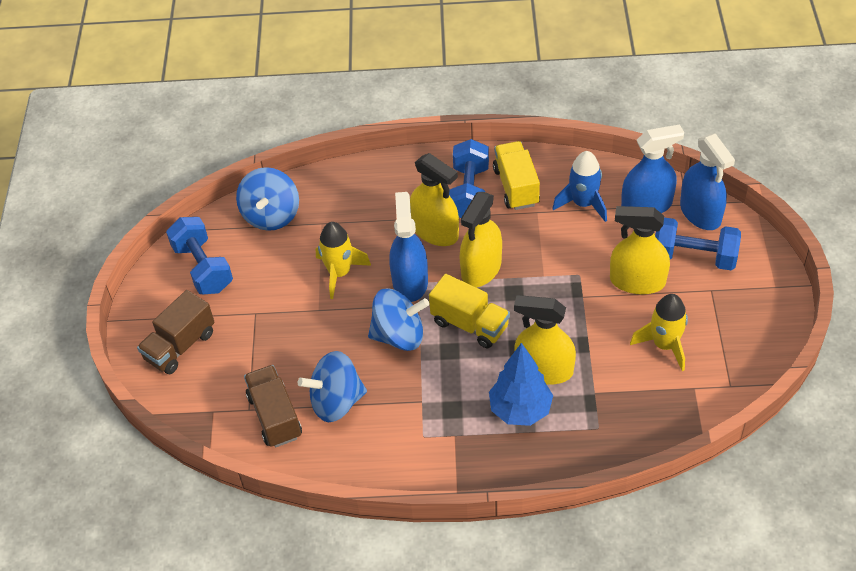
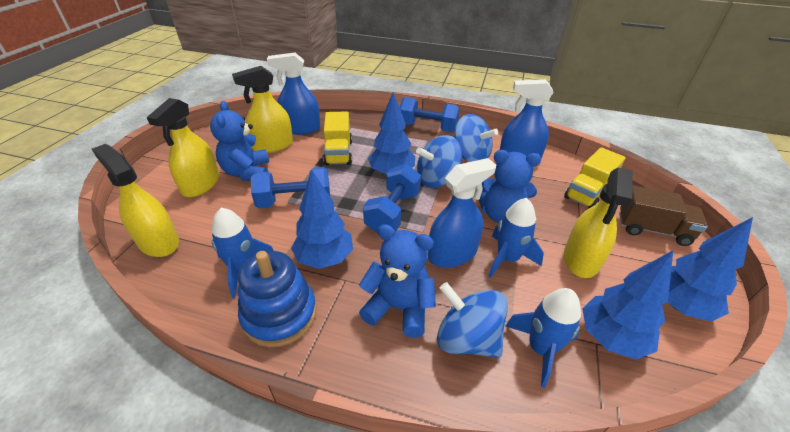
blue rocket: [552,151,607,222] = 1 -> [212,208,274,298] [488,198,544,278] [506,288,581,388] = 3
blue stacking toy: none = 0 -> [238,251,317,347] = 1
blue teddy bear: none = 0 -> [210,101,269,181] [359,224,436,338] [479,150,541,223] = 3
blue tree: [489,343,553,426] = 1 -> [291,169,353,269] [368,92,415,174] [582,251,673,359] [668,217,753,322] = 4
brown truck: [137,290,215,374] [244,365,302,447] = 2 -> [619,185,708,246] = 1
yellow rocket: [316,222,371,299] [630,294,688,371] = 2 -> none = 0

